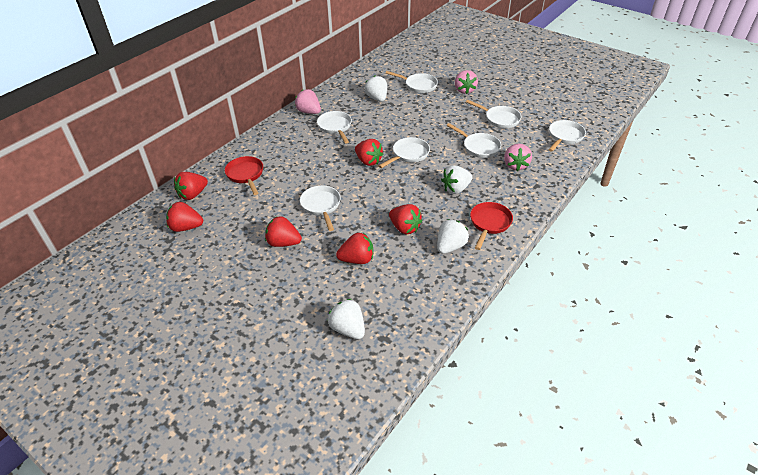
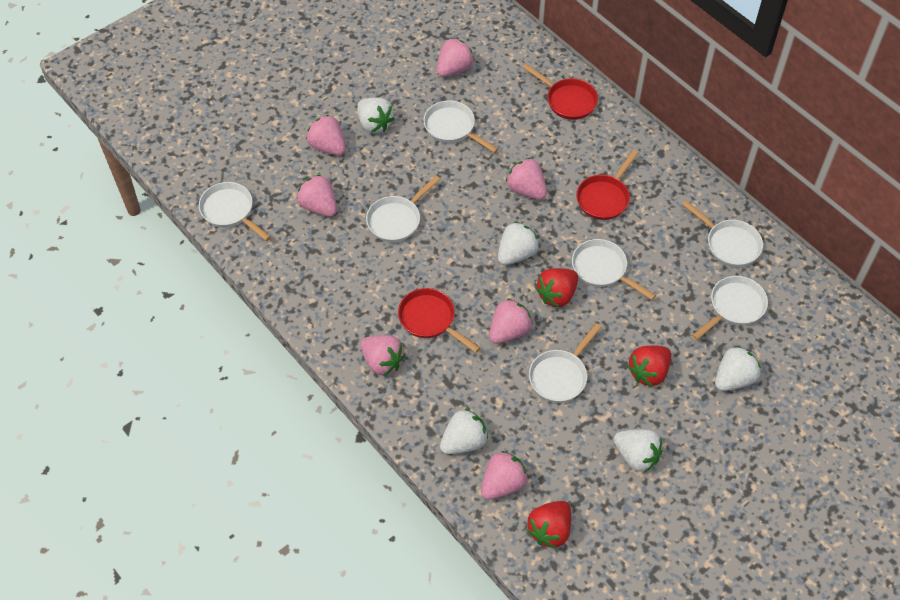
pink strawberry: [295,89,321,114] [455,70,478,94] [504,144,532,171] = 3 -> [297,175,337,217] [306,115,346,155] [360,335,406,376] [437,38,474,77] [481,451,528,500] [489,299,533,344] [506,158,547,200] = 7
red pan: [225,156,263,195] [470,202,513,250] = 2 -> [398,288,480,353] [523,64,598,120] [576,150,638,220] = 3
red strawberry: [166,202,203,232] [174,172,208,200] [265,216,302,247] [336,233,373,264] [355,139,383,166] [389,204,422,234] = 6 -> [527,501,571,549] [536,268,578,307] [628,346,671,387] = 3
white strawberry: [328,299,365,339] [365,76,387,102] [437,219,469,254] [441,165,472,194] = 4 -> [357,97,395,133] [440,408,488,454] [498,222,539,265] [614,429,663,473] [715,346,761,391] = 5

